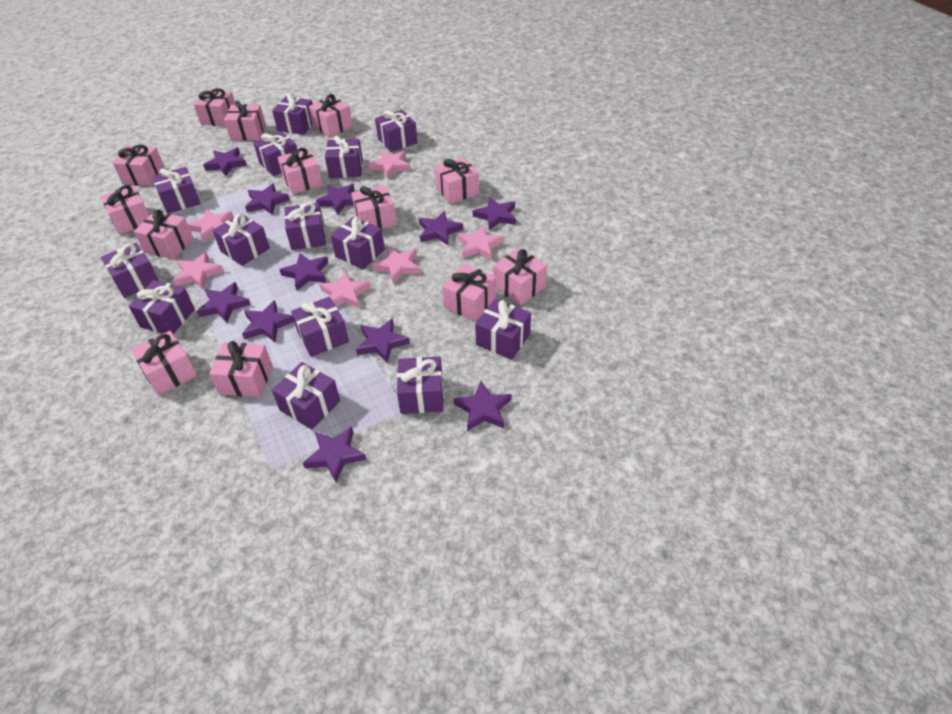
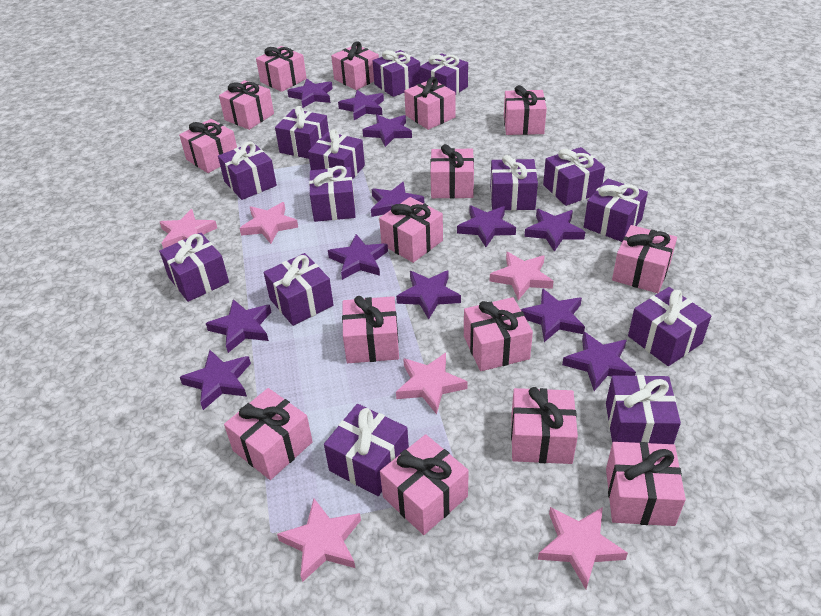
pink gift: [100,185,149,235] [113,145,165,186] [131,331,197,395] [134,210,193,260] [194,88,235,127] [209,341,273,397] [224,101,266,141] [277,148,323,194] [308,94,353,137] [351,185,397,229] [434,157,479,204] [442,264,496,322] [493,248,547,305] = 13 -> [179,119,237,173] [219,80,274,130] [224,388,313,480] [256,46,307,92] [331,41,379,90] [342,296,399,363] [379,197,443,263] [380,434,469,535] [404,77,456,130] [430,144,474,199] [464,297,533,371] [504,85,547,135] [511,387,578,464] [606,442,686,526] [612,225,677,293] = 15
purple star: [197,282,251,323] [203,148,247,176] [242,300,294,343] [245,183,290,215] [280,253,329,290] [303,427,366,482] [316,184,355,215] [356,318,410,363] [418,211,463,245] [454,381,512,431] [473,197,516,230] = 11 -> [180,350,251,410] [206,299,271,353] [287,78,333,108] [328,234,388,280] [338,90,384,120] [363,115,412,147] [371,182,424,217] [396,270,461,320] [457,206,516,247] [520,288,585,342] [524,209,585,252] [562,331,636,391] = 12

